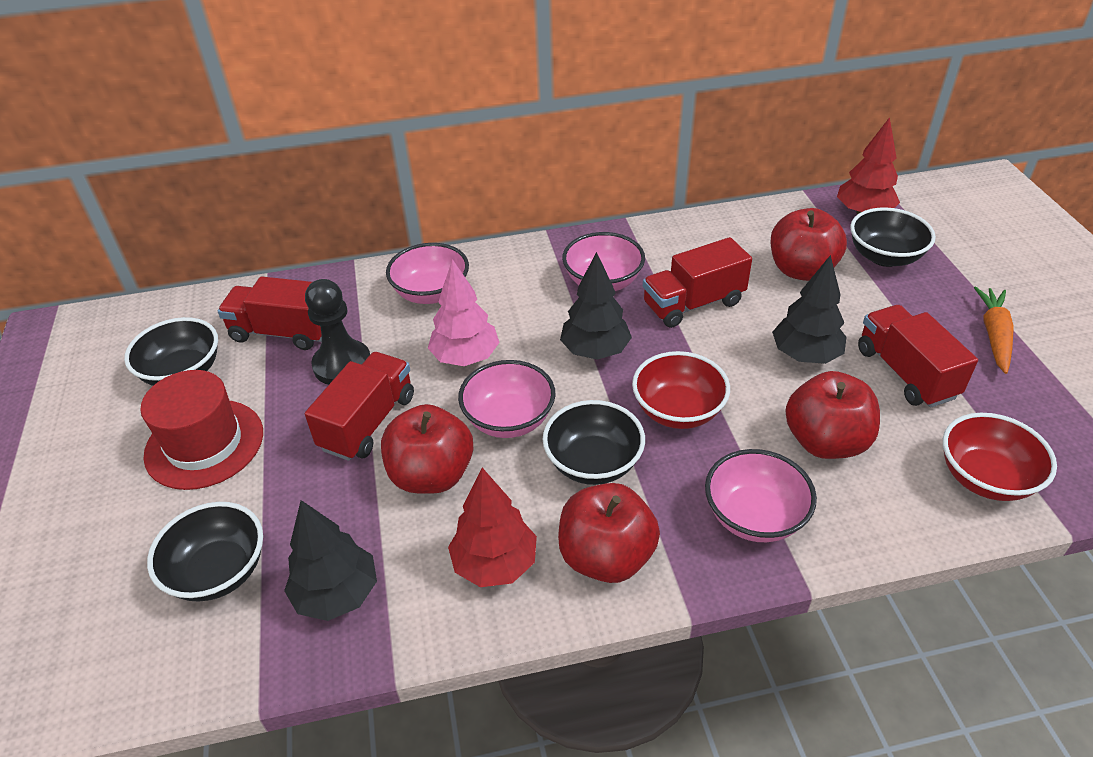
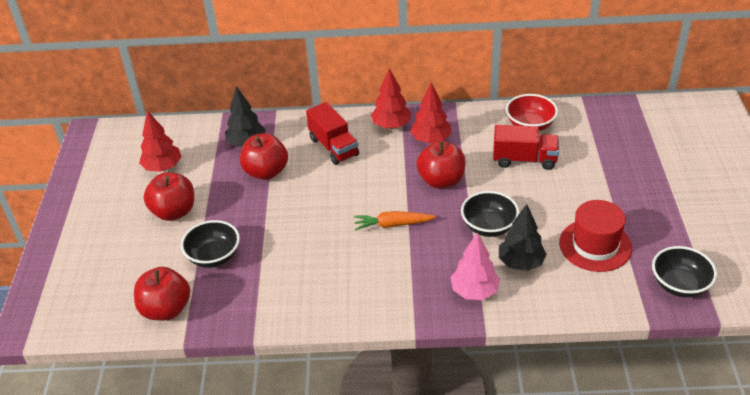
black bowl: [124,317,218,386] [147,502,263,601] [543,400,645,485] [850,207,936,267] = 4 -> [181,220,240,268] [461,191,519,237] [652,246,717,298] = 3
black pawn: [305,279,370,385] = 1 -> none = 0
black tree: [284,500,377,621] [560,252,632,360] [772,255,846,364] = 3 -> [225,86,266,147] [499,204,547,271] = 2
pink bowl: [386,243,469,304] [458,360,556,438] [562,232,645,291] [705,449,817,542] = 4 -> none = 0
red bowl: [632,351,730,429] [943,413,1057,501] = 2 -> [506,94,558,131] = 1
red tree: [448,468,537,587] [837,117,900,215] = 2 -> [139,110,181,172] [371,68,411,129] [410,83,452,143] = 3
red truck: [218,276,322,350] [305,352,414,461] [643,237,752,328] [858,305,978,408] = 4 -> [306,102,359,165] [493,125,559,170] = 2

